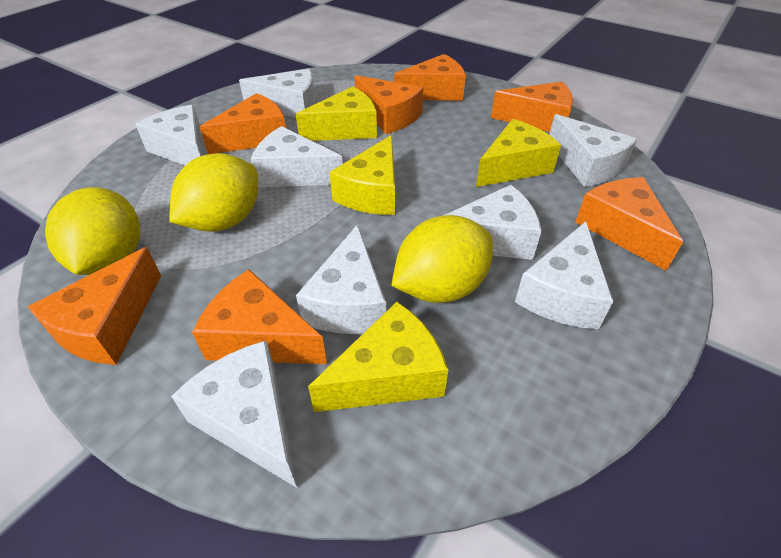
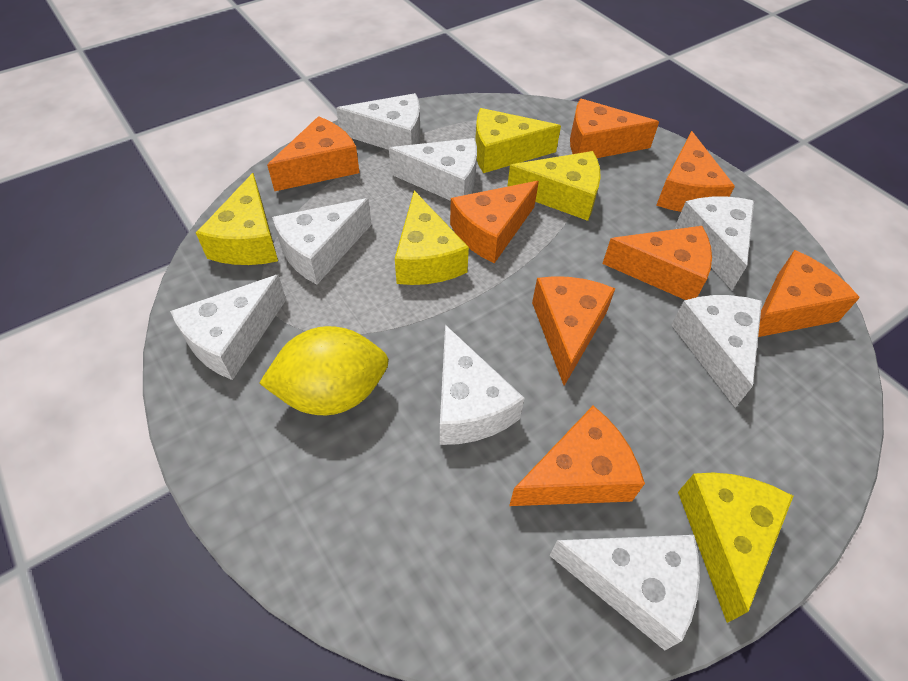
orange cheese: [28,247,161,365] [192,269,327,364] [200,93,286,154] [354,75,423,134] [394,54,466,101] [491,82,573,132] [575,177,683,271] = 7 -> [267,116,360,191] [450,181,539,263] [509,406,645,506] [532,276,616,386] [570,99,659,158] [602,226,712,300] [656,131,735,212] [758,250,860,337] = 8
yellow cheese: [296,86,377,141] [308,302,448,412] [329,135,395,215] [476,119,561,187] = 4 -> [196,173,278,265] [395,191,469,285] [475,108,561,173] [507,151,601,221] [678,473,793,623] = 5
yellow lemon: [45,187,140,275] [169,153,258,232] [391,215,493,303] = 3 -> [259,326,389,415] = 1

